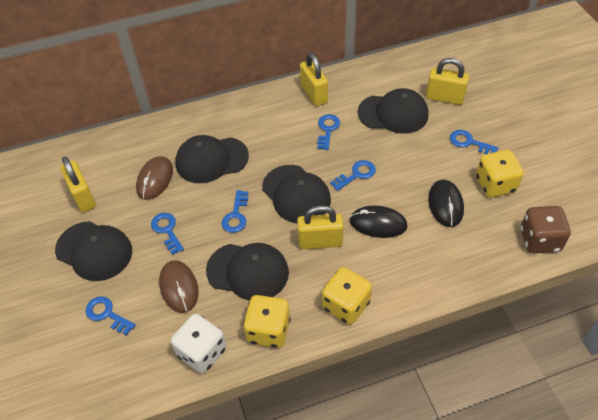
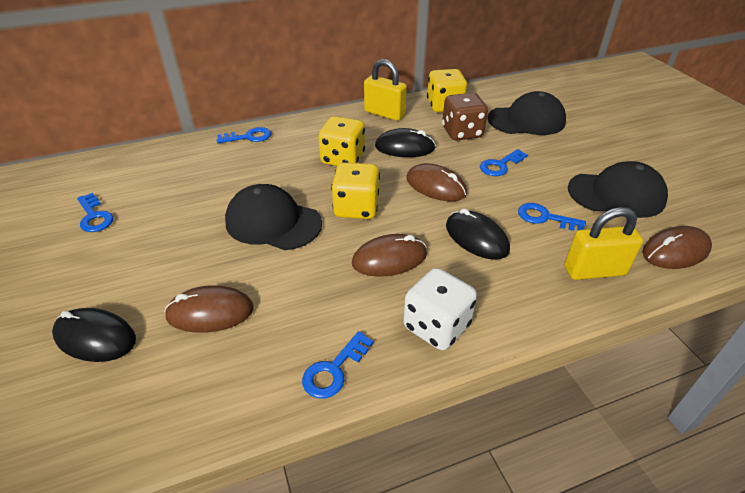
black cap: [55,221,132,281] [175,135,249,183] [206,243,289,301] [262,165,331,223] [358,88,429,134] = 5 -> [225,184,322,250] [487,91,566,135] [568,161,668,218] = 3
black mouse: [349,206,408,238] [428,180,464,227] = 2 -> [52,308,136,362] [375,128,436,157] [446,208,510,260] = 3
blue key: [85,296,136,336] [151,213,184,255] [222,190,248,233] [317,114,340,150] [330,160,376,191] [450,130,498,154] = 6 -> [77,193,113,232] [217,127,271,143] [302,331,373,399] [480,149,528,176] [518,203,586,231] = 5
brown mouse: [136,156,173,200] [159,260,199,313] = 2 -> [164,285,254,333] [352,234,427,277] [406,163,467,201] [642,226,712,269] = 4
yellow padlock: [60,157,96,212] [297,205,344,249] [300,53,328,106] [426,58,469,105] = 4 -> [364,59,407,121] [564,207,643,280] = 2

